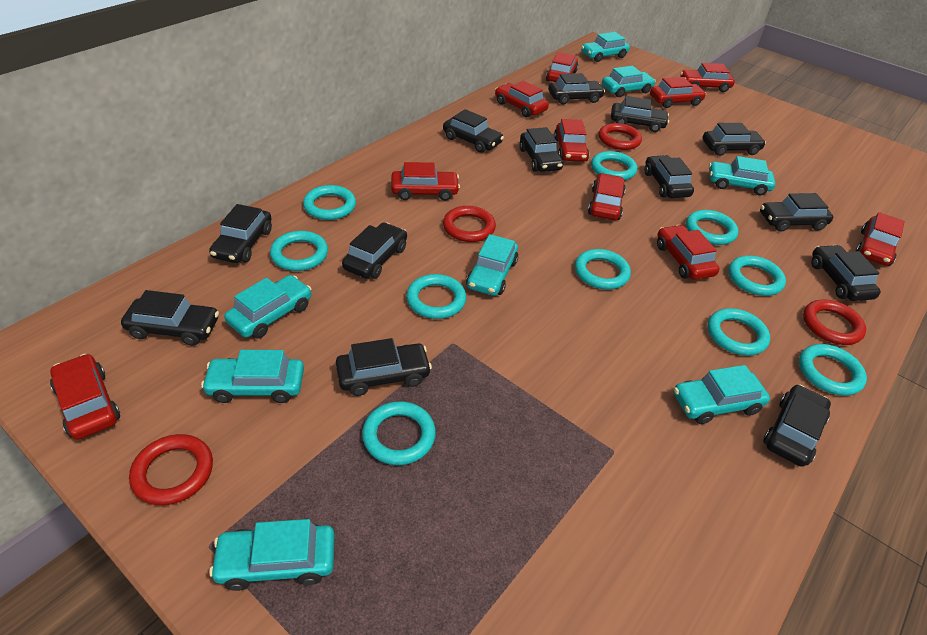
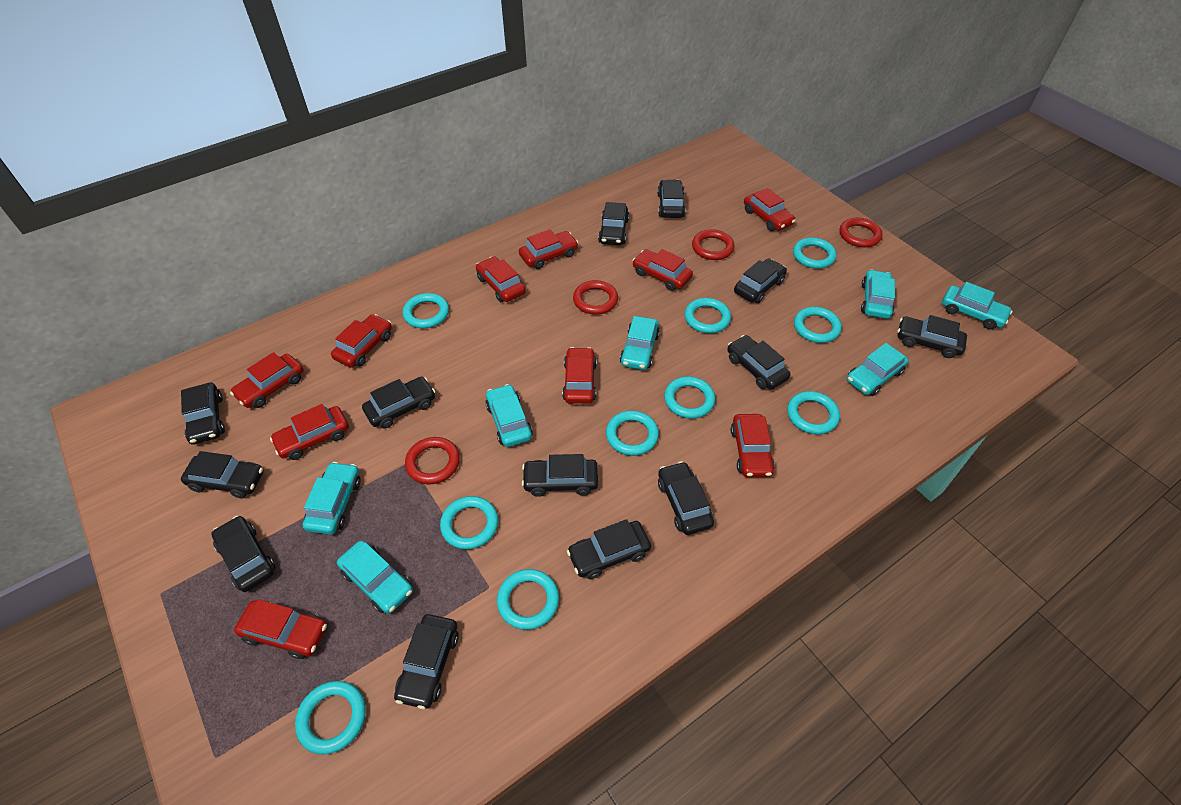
turquoise car: [201,350,304,403] [209,519,335,591] [224,275,311,339] [466,234,518,296] [581,32,630,62] [602,66,656,97] [674,365,770,424] [709,156,776,195] = 8 -> [303,462,361,535] [337,541,413,614] [485,384,533,447] [620,316,660,370] [847,343,909,396] [861,270,895,319] [942,282,1013,329] = 7

